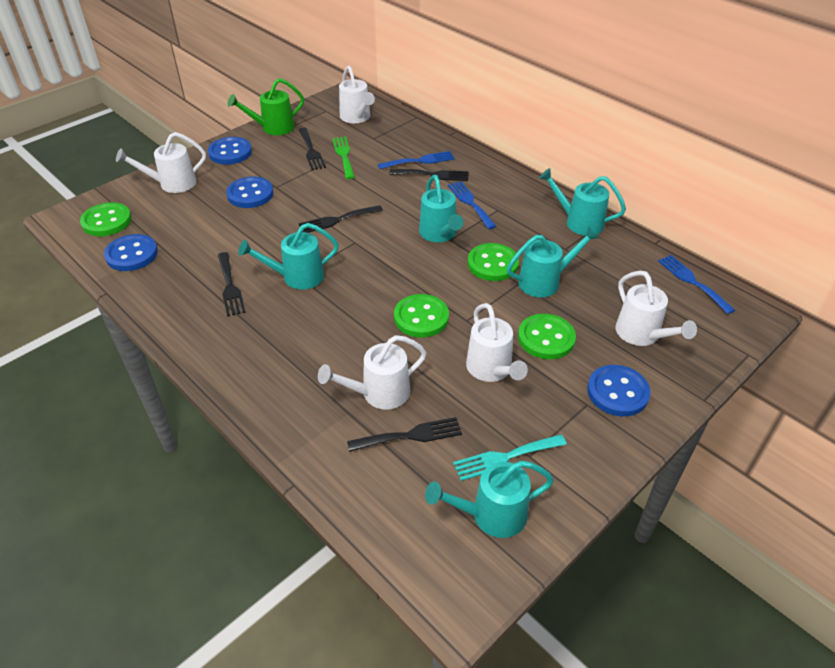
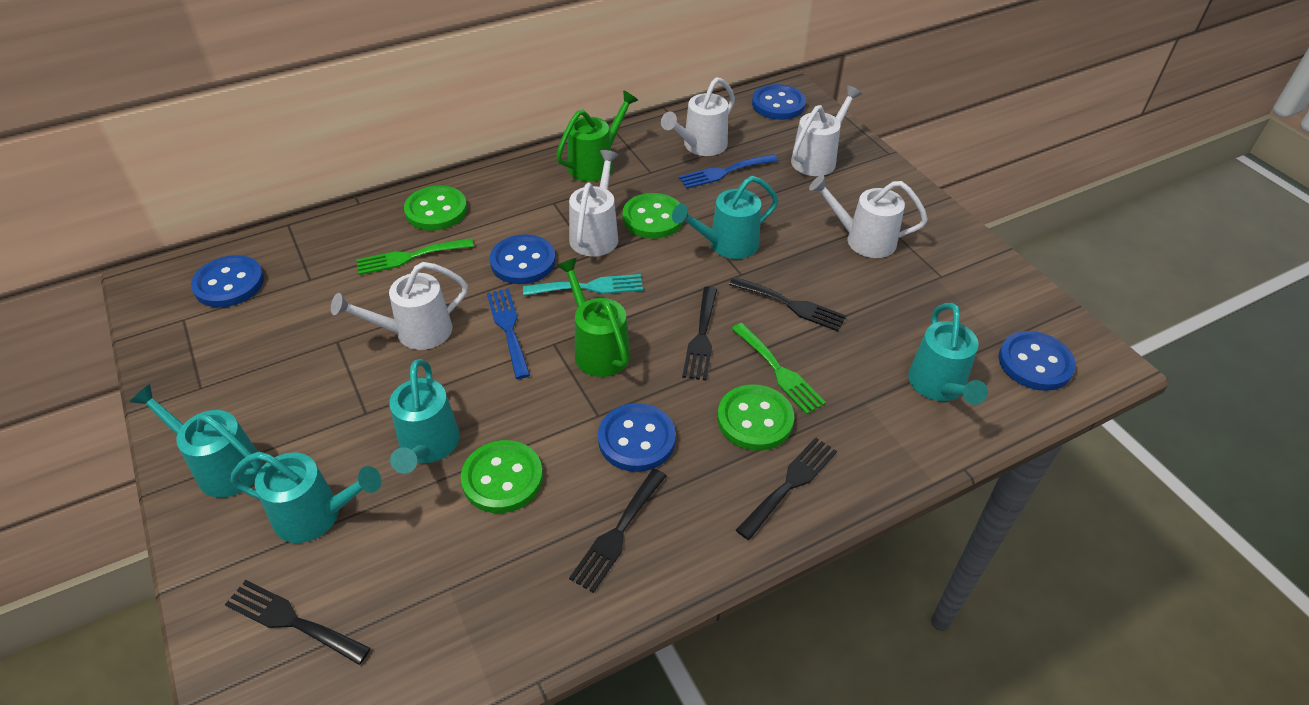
blue button: [104,234,158,271] [208,137,252,165] [226,177,274,208] [587,365,650,416] = 4 -> [191,255,264,308] [490,234,556,284] [598,403,676,472] [752,84,806,120] [999,331,1076,391] = 5
blue fork: [378,151,455,169] [448,181,496,229] [658,255,735,314] = 3 -> [487,288,530,379] [679,154,778,189] = 2
green fork: [332,137,355,179] = 1 -> [356,238,474,275] [732,323,826,415] = 2
green watering can: [228,78,304,135] = 1 -> [556,90,638,181] [557,258,630,377] = 2

